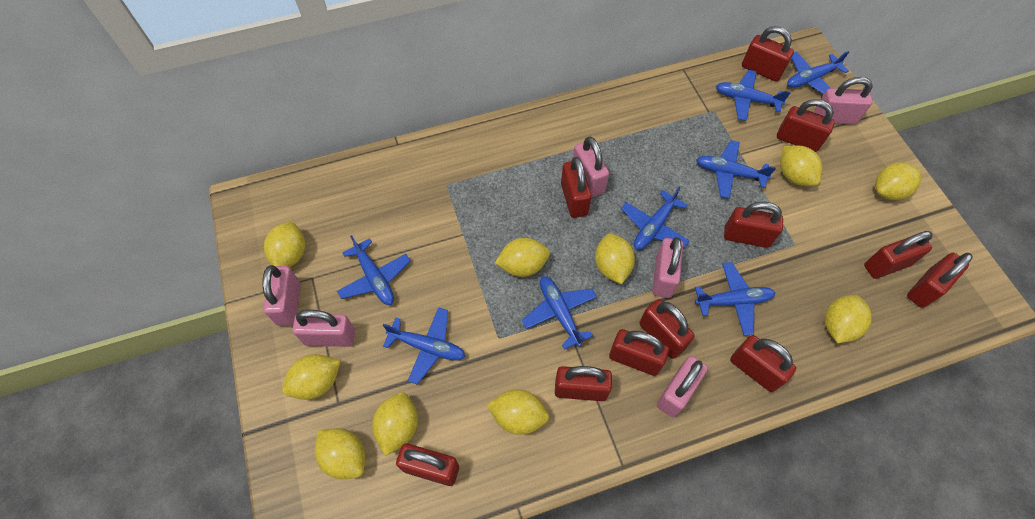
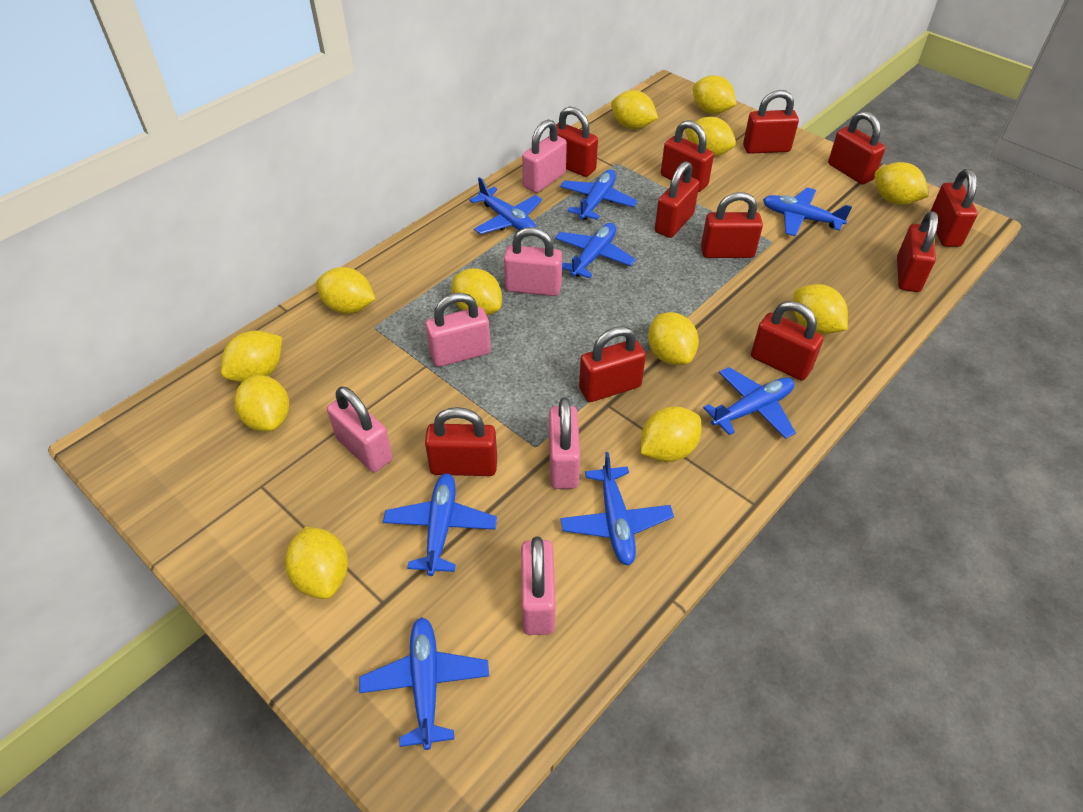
yellow lemon: [264,222,305,267] [282,354,341,400] [315,428,365,479] [372,392,418,456] [487,390,549,435] [495,238,550,277] [595,234,635,284] [780,146,823,186] [825,295,872,343] [875,162,921,200] = 10 -> [221,331,282,382] [234,375,289,432] [285,527,348,599] [316,267,375,314] [452,268,502,316] [611,90,658,129] [640,407,702,462] [648,312,699,365] [685,117,736,157] [693,75,736,114] [793,284,848,334] [874,162,929,205] = 12

